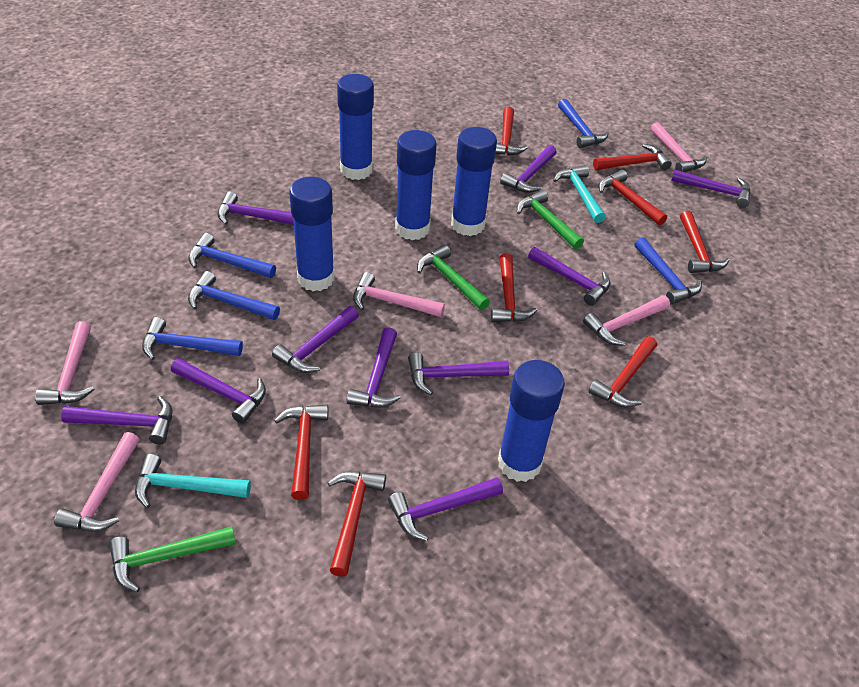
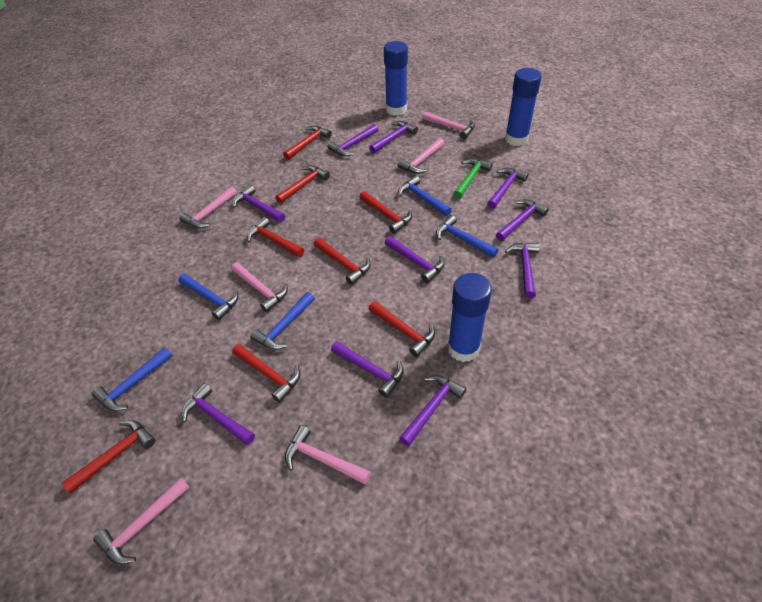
blue glue stick: [289,177,335,291] [337,74,374,180] [395,130,437,240] [451,127,497,236] [498,360,565,482] = 5 -> [384,41,408,116] [448,273,492,362] [505,68,542,146] = 3
green hammer: [109,526,236,592] [417,245,490,310] [517,190,584,249] = 3 -> [454,158,493,199] = 1
pink hammer: [35,321,94,405] [54,432,140,532] [353,272,445,317] [583,295,670,346] [650,122,707,172] = 5 -> [93,477,190,565] [180,186,237,228] [231,262,288,312] [285,425,371,485] [398,138,445,174] [423,112,475,139] = 6
turquoise hammer: [135,454,251,508] [553,165,606,223] = 2 -> none = 0

